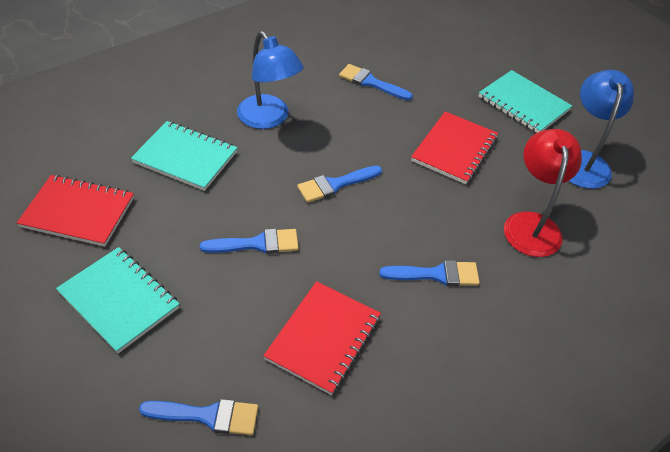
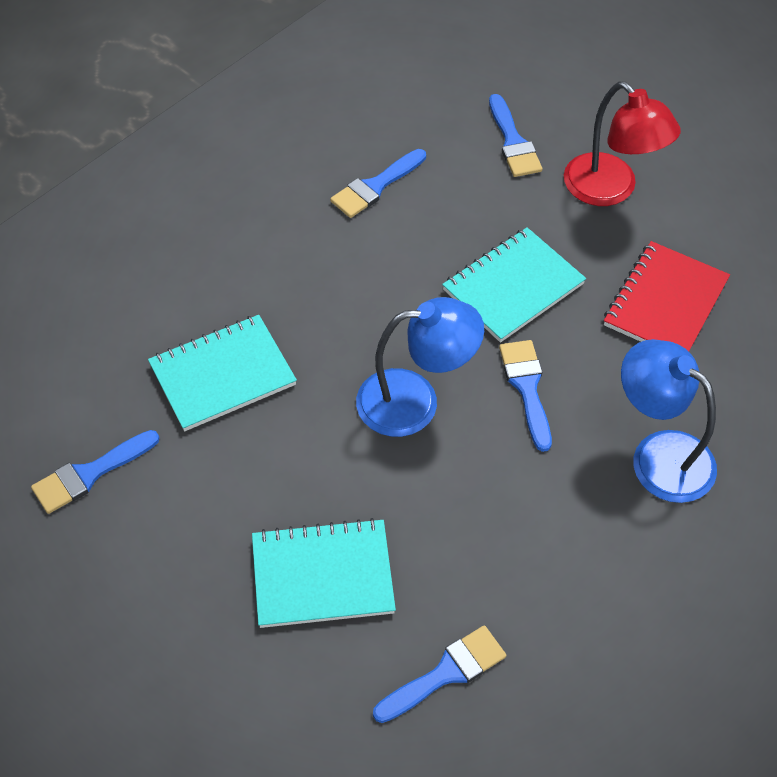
red notebook: [17,175,134,247] [263,281,381,395] [411,112,498,184] = 3 -> [604,241,730,351] = 1

